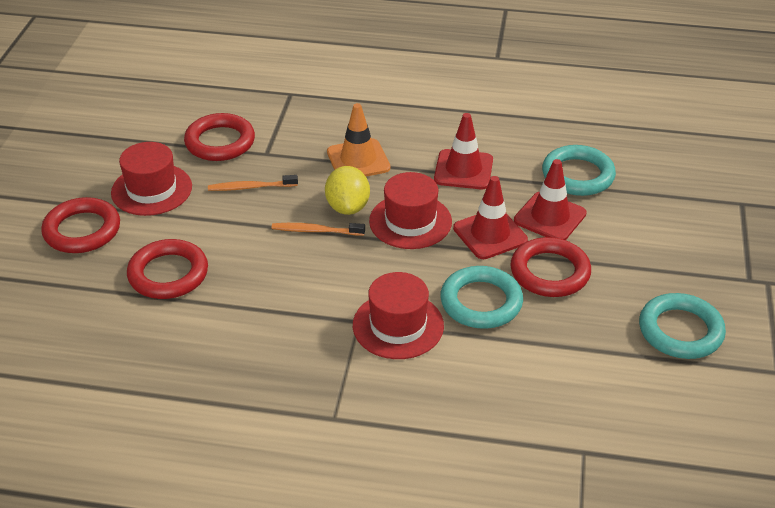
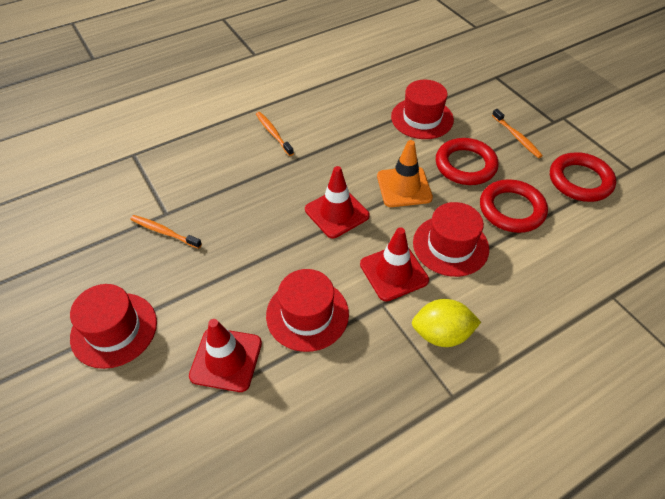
orange toothbrush: [208,175,298,191] [272,223,365,235] = 2 -> [130,215,202,249] [256,112,294,156] [492,109,543,158] = 3
red hat: [111,142,192,216] [353,272,444,359] [369,172,452,249] = 3 -> [70,284,157,369] [266,269,349,352] [391,80,454,139] [413,202,489,277] = 4
red ring: [41,197,120,253] [127,239,208,299] [184,113,255,161] [510,237,591,297] = 4 -> [436,138,499,185] [480,179,548,233] [550,152,616,202] = 3
turquoise ring: [440,266,523,329] [542,145,616,196] [639,293,726,359] = 3 -> none = 0

